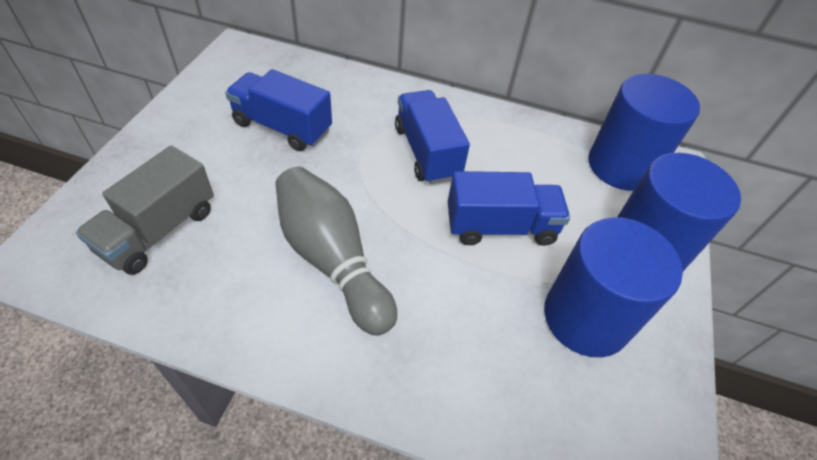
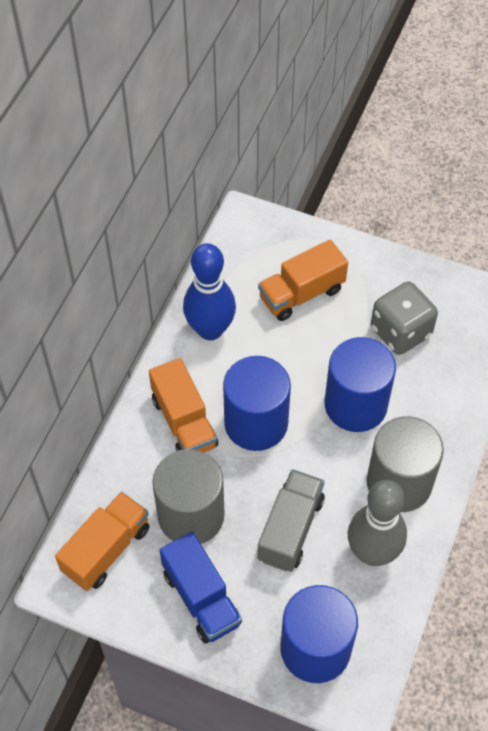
blue bowling pin: none = 0 -> [183,243,236,340] = 1
blue truck: [225,69,332,151] [395,90,470,184] [448,171,570,246] = 3 -> [159,532,242,644] = 1
grey cylinder: none = 0 -> [152,449,225,544] [367,416,444,512] = 2
grey dice: none = 0 -> [371,282,438,355] = 1
orange truck: none = 0 -> [55,492,150,591] [149,358,218,452] [258,240,348,321] = 3

